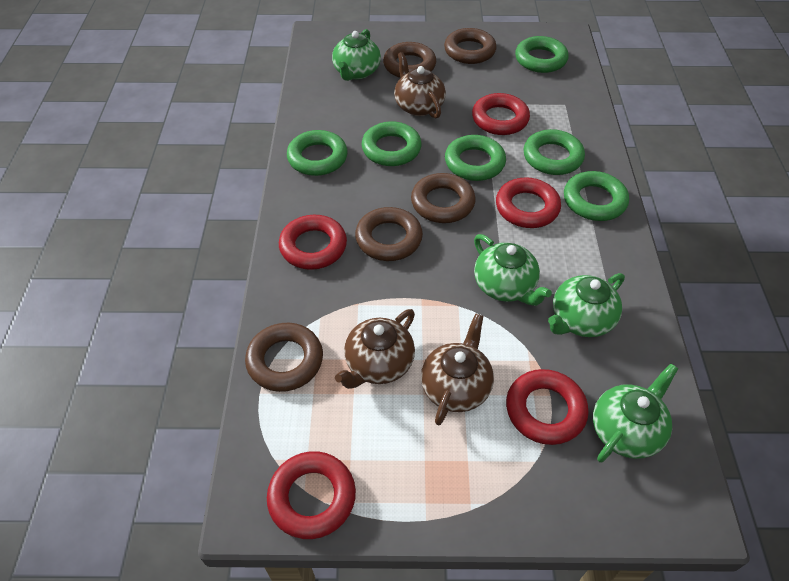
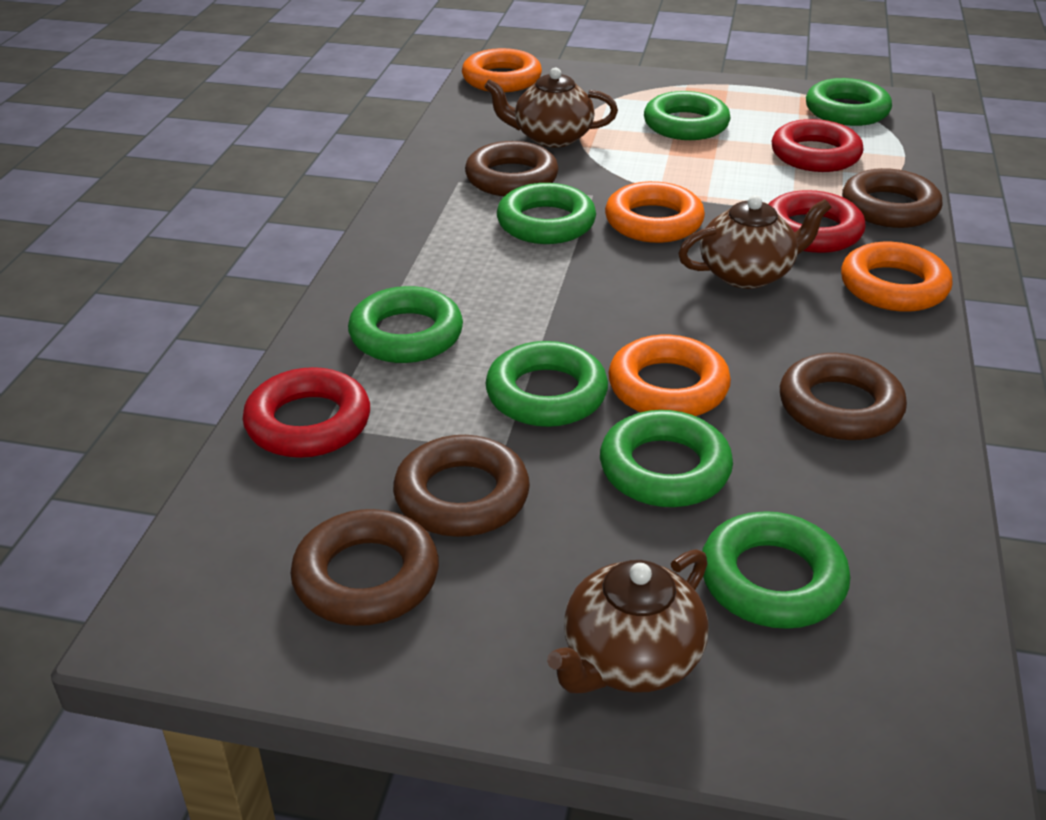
green ring: [287,130,348,176] [361,121,422,166] [445,135,506,181] [515,36,568,73] [524,129,585,175] [564,171,629,221] = 6 -> [348,286,463,363] [485,341,608,427] [497,183,596,244] [600,410,733,507] [644,91,731,140] [702,511,850,629] [806,78,892,126] = 7
green teapot: [332,29,381,81] [474,234,552,306] [548,273,625,337] [593,364,678,463] = 4 -> none = 0
orange ring: none = 0 -> [462,48,542,92] [605,181,705,243] [608,335,731,416] [841,242,953,312] = 4
red ring: [267,451,356,539] [279,215,347,270] [472,93,530,135] [496,177,561,228] [506,369,589,445] = 5 -> [243,367,370,458] [769,190,866,253] [771,119,864,172] = 3

